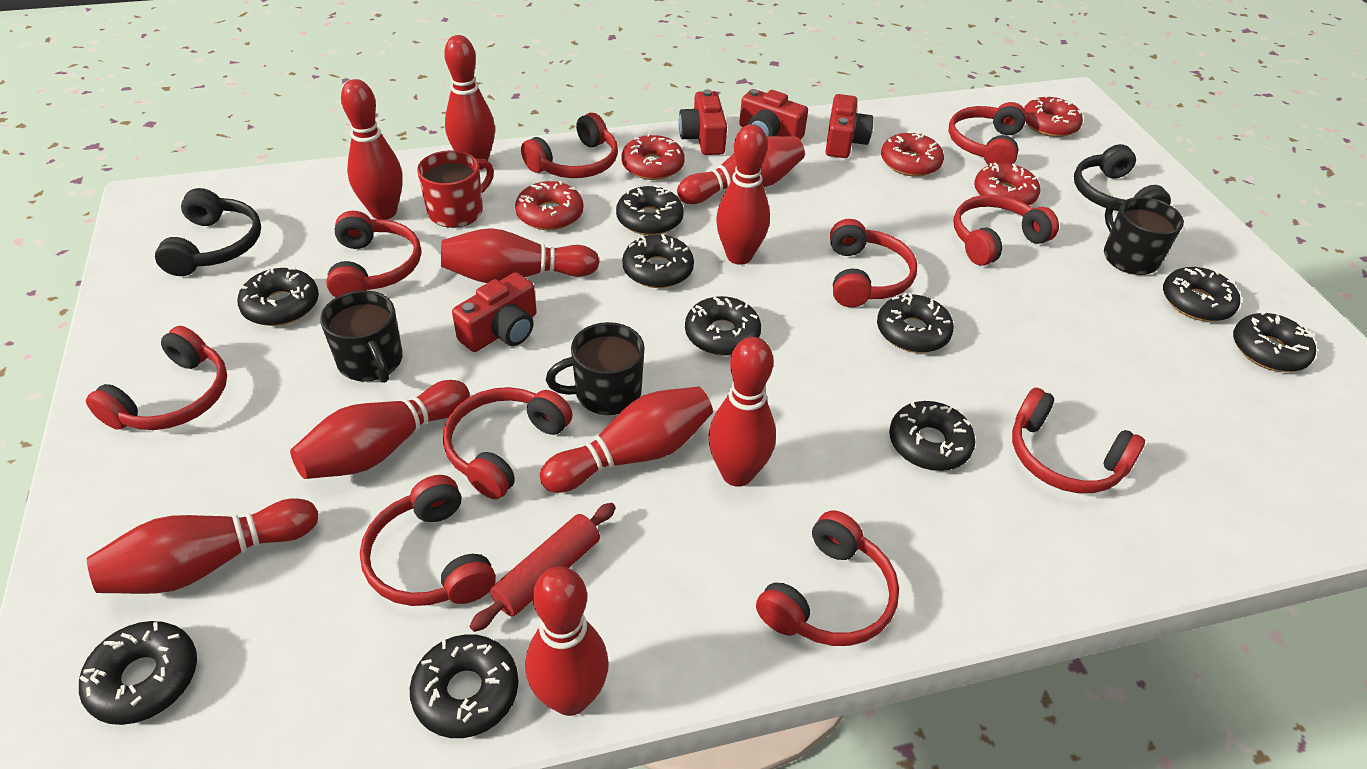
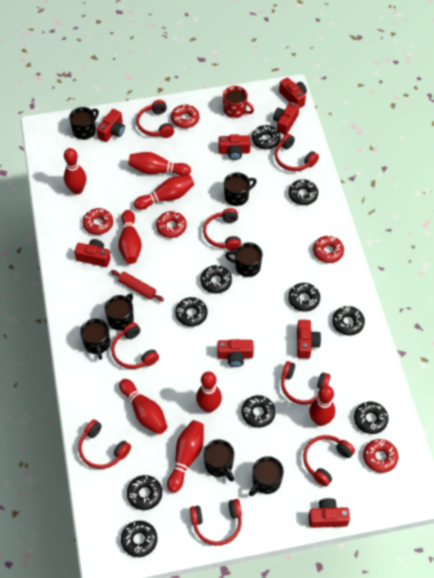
black headphones: [155,188,261,276] [1074,144,1171,211] = 2 -> none = 0
black mug: [320,290,403,383] [546,322,645,415] [1104,197,1184,275] = 3 -> [69,107,99,140] [80,318,110,360] [105,293,134,331] [203,440,234,482] [224,172,257,206] [225,242,263,277] [249,456,284,496] = 7
red bowling pin: [87,498,318,594] [290,380,470,479] [341,79,403,220] [441,228,600,283] [444,35,495,170] [526,566,609,716] [540,386,713,493] [677,136,805,204] [708,337,776,487] [716,124,770,265] = 10 -> [64,148,86,195] [118,210,142,264] [119,379,167,434] [128,152,191,176] [134,175,194,210] [167,420,204,493] [196,372,222,413] [309,385,335,426] = 8
red camera: [452,272,537,352] [679,89,727,155] [739,89,808,140] [826,94,873,158] = 4 -> [74,239,111,267] [97,109,125,142] [217,339,254,367] [218,134,251,160] [273,102,299,135] [279,78,307,108] [297,320,321,359] [308,498,350,528] = 8
red headphones: [86,326,227,430] [326,211,421,297] [360,475,496,606] [443,387,573,499] [521,113,618,178] [756,510,899,646] [830,219,917,307] [948,102,1026,165] [954,195,1059,266] [1012,388,1145,493] = 10 -> [78,420,131,469] [111,323,159,369] [136,100,174,138] [190,499,242,546] [203,208,241,251] [275,134,319,171] [281,361,331,405] [303,435,355,487] = 8

